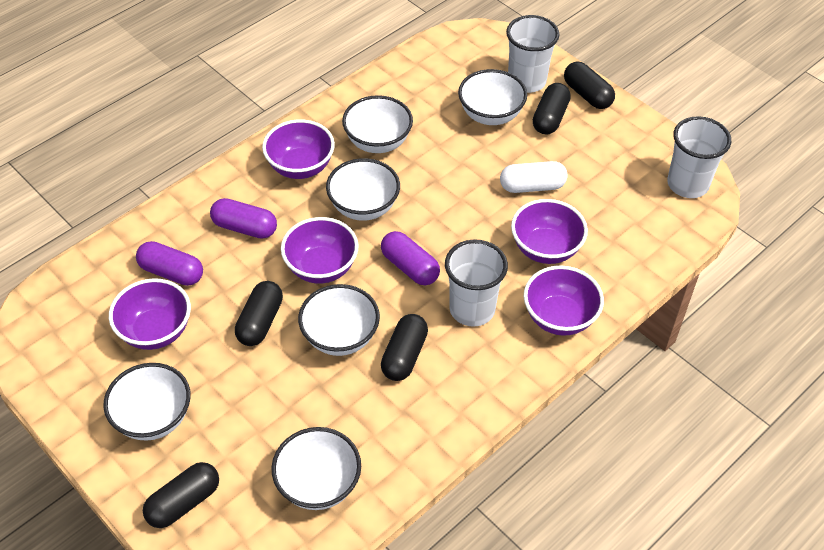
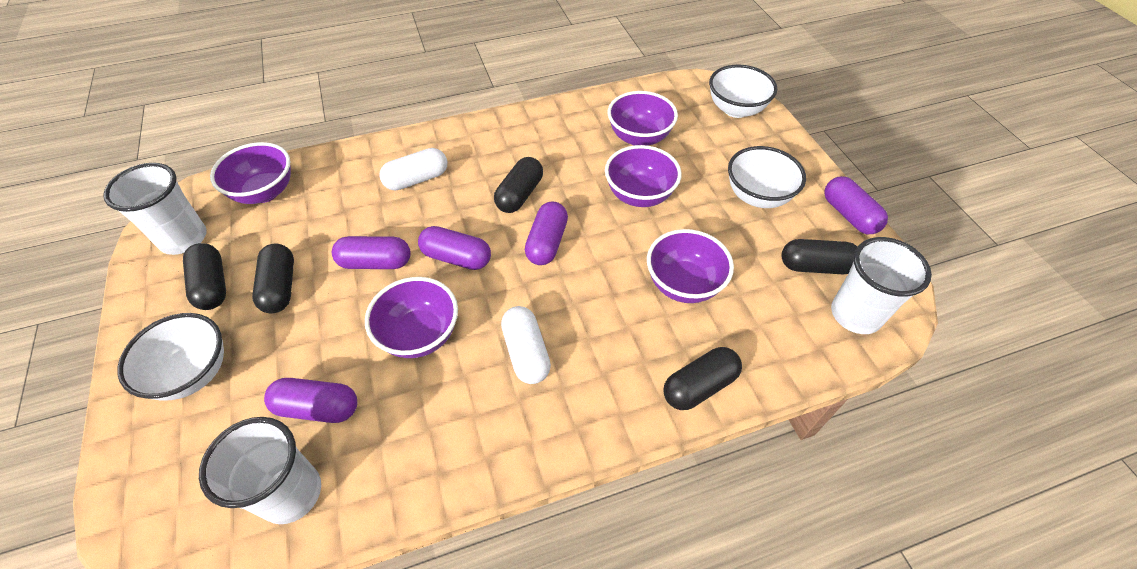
purple capsule: [136,241,203,286] [210,198,277,239] [381,231,440,285] = 3 -> [264,378,357,423] [332,236,411,269] [418,226,491,270] [525,202,568,265] [824,176,888,234] = 5
white bowl: [103,363,191,441] [272,427,361,510] [298,284,380,356] [326,158,400,221] [342,95,413,153] [458,69,527,125] = 6 -> [117,313,224,401] [709,65,777,118] [728,146,806,208] = 3
white capsule: [500,161,568,193] = 1 -> [379,148,447,191] [501,306,551,384] = 2

